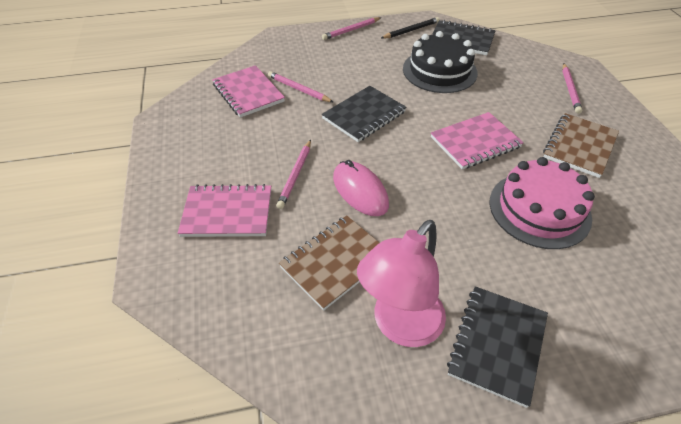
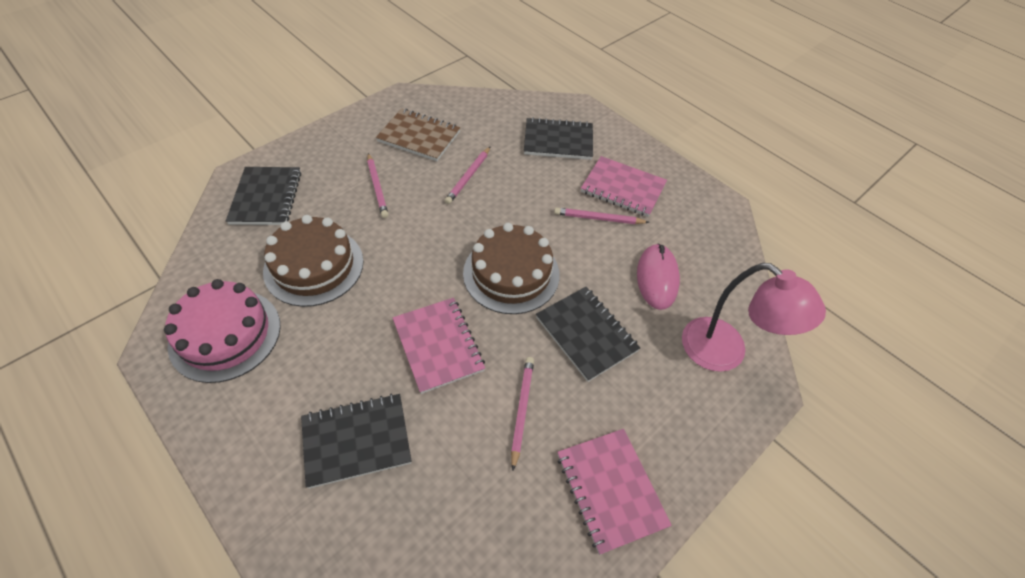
black cake: [403,31,478,93] = 1 -> none = 0
black notebook: [322,86,407,142] [432,20,495,55] [447,286,548,408] = 3 -> [226,167,301,225] [301,394,411,489] [524,117,593,160] [536,287,640,382] = 4
black pencil: [381,17,440,39] = 1 -> none = 0
brown cake: none = 0 -> [263,215,364,307] [463,223,560,314] = 2
brown notebook: [279,215,379,311] [543,113,619,178] = 2 -> [376,108,460,161] = 1

